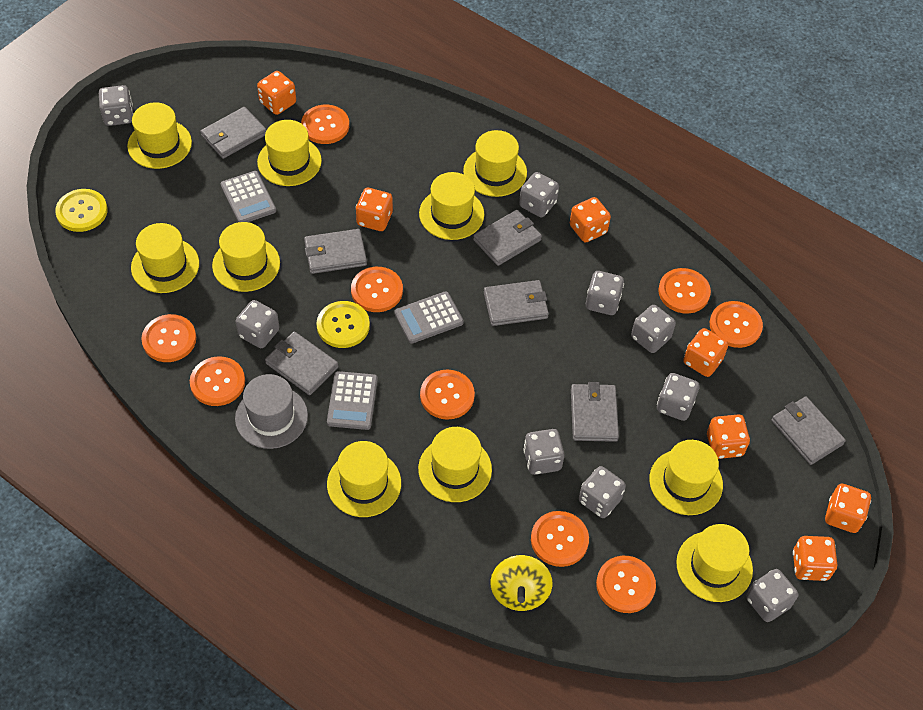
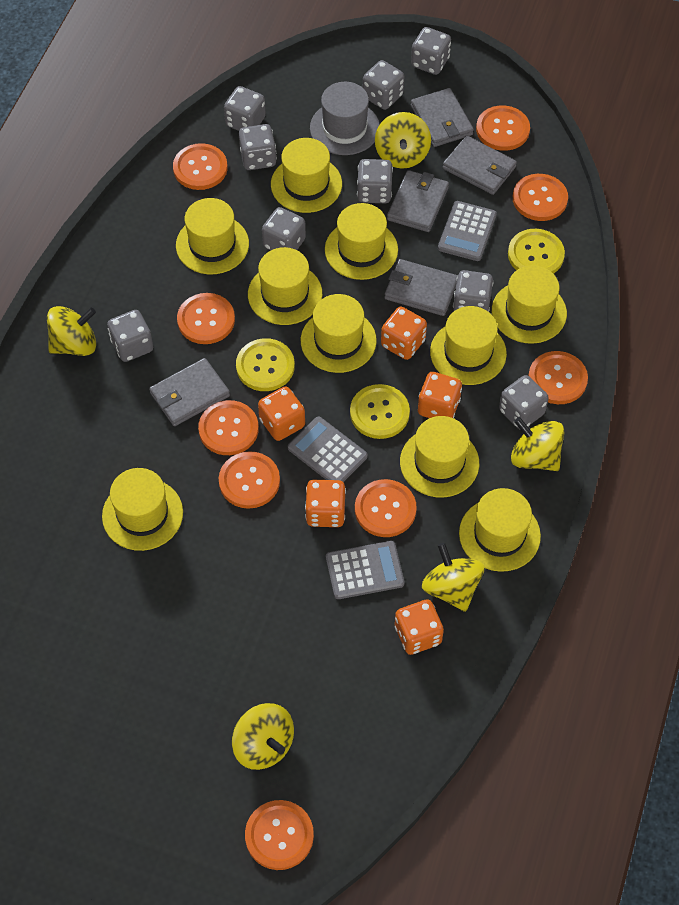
grey wallet: [201,107,267,159] [265,331,339,395] [304,229,367,274] [473,210,542,266] [484,280,549,326] [571,382,619,442] [771,396,846,465] = 7 -> [149,358,230,426] [384,259,458,316] [387,170,449,232] [411,88,474,147] [443,135,517,195] = 5
orange dice: [257,71,296,115] [356,188,393,231] [570,197,611,242] [683,328,728,377] [707,414,750,459] [793,536,837,581] [825,484,871,533] = 7 -> [258,386,305,441] [305,480,346,527] [381,307,427,360] [395,599,444,655] [418,372,462,418] = 5
yellow button: [55,189,108,232] [317,301,370,348] = 2 -> [236,338,295,391] [350,384,410,439] [508,229,565,274] = 3
yellow spinning top: [490,555,552,611] = 1 -> [47,306,96,356] [232,703,294,770] [375,112,431,169] [422,543,485,612] [511,417,564,471] = 5

